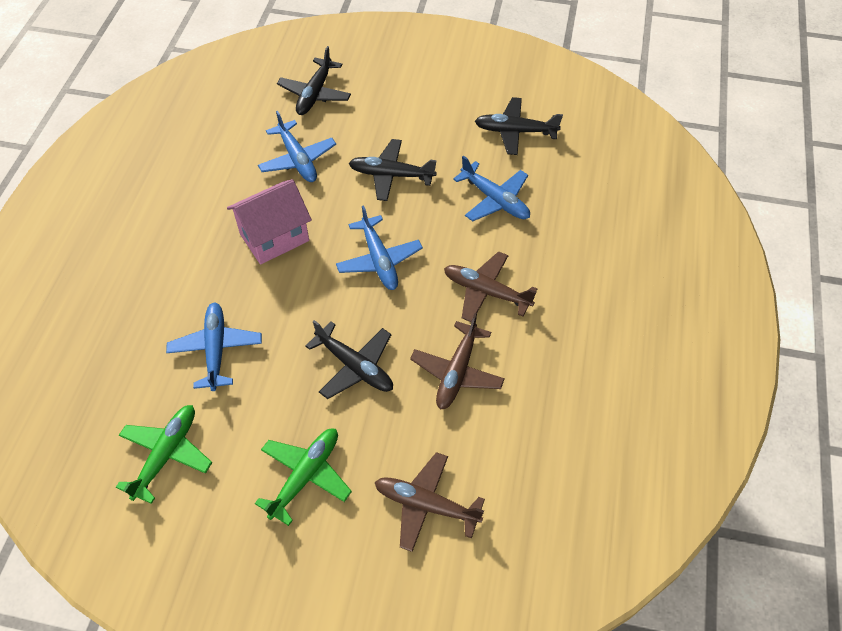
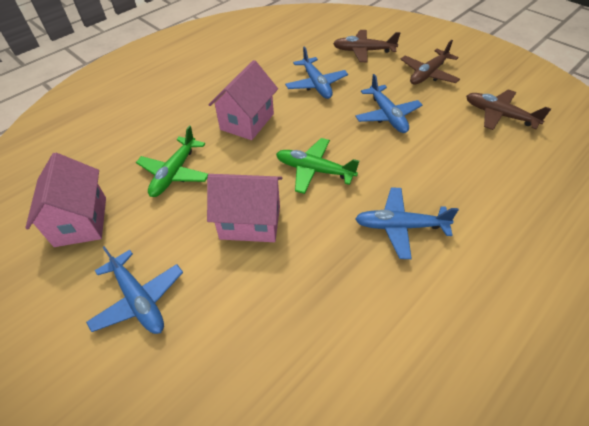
black plane: [277,46,351,115] [305,320,393,399] [349,139,437,201] [475,97,563,155] = 4 -> none = 0
pink house: [227,179,312,265] = 1 -> [25,153,106,247] [207,174,283,242] [208,60,278,140] = 3

